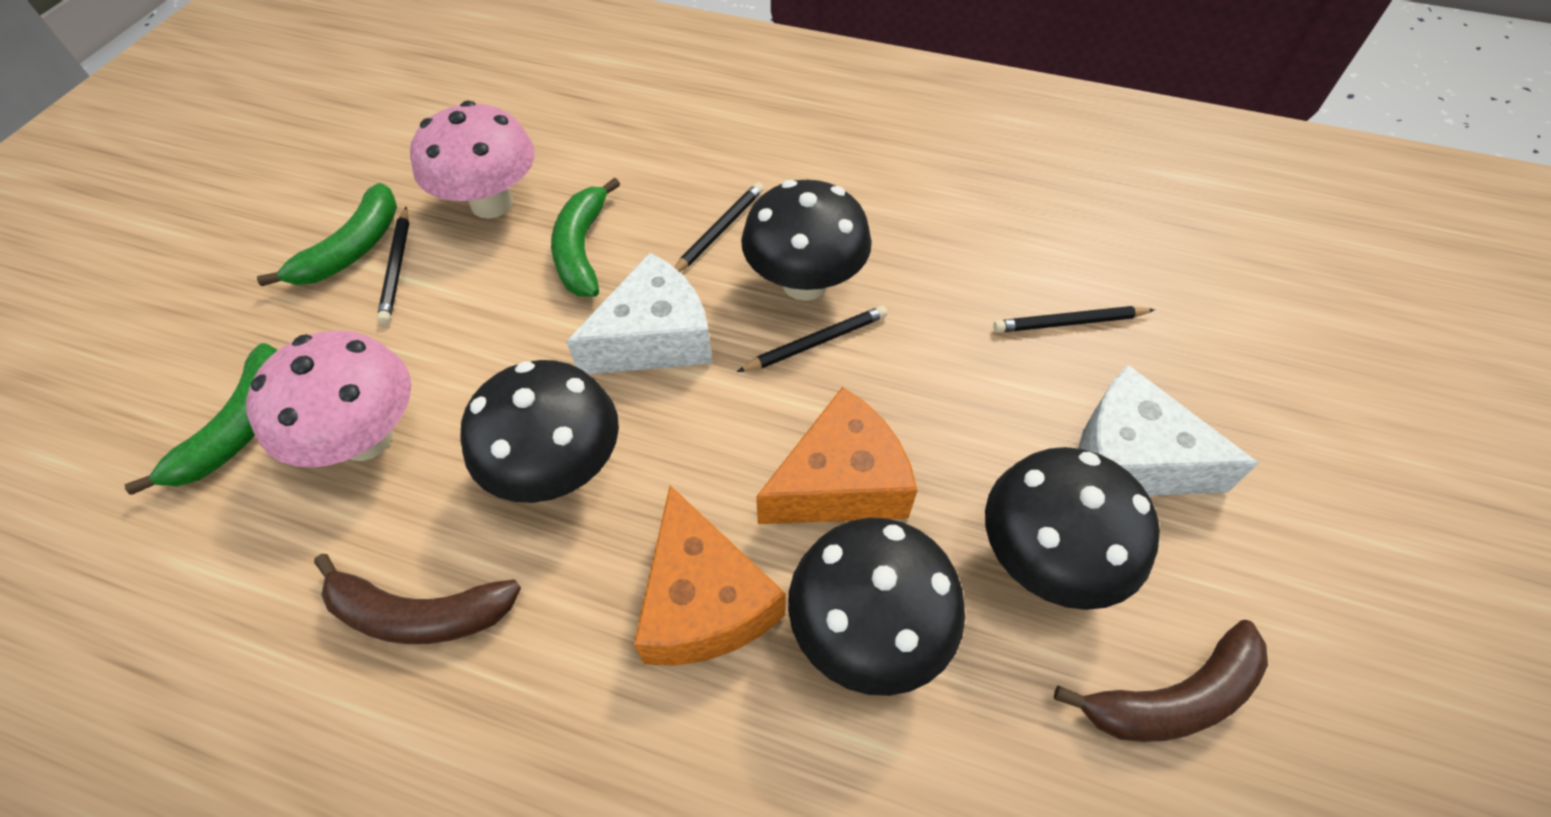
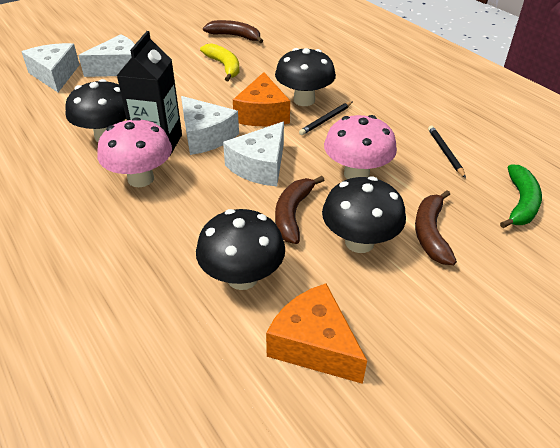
black carton: none = 0 -> [117,31,182,156] = 1
black pencil: [377,207,409,324] [674,182,764,272] [737,306,888,372] [993,306,1155,333] = 4 -> [299,102,352,135] [428,126,466,178] = 2
brown banana: [314,554,521,644] [1054,620,1268,742] = 2 -> [203,20,263,43] [275,176,324,244] [415,190,457,265] = 3
green banana: [125,343,277,494] [257,183,397,286] [551,177,620,297] = 3 -> [500,165,542,228] = 1
white cheese: [566,253,712,374] [1078,365,1259,496] = 2 -> [22,43,80,92] [78,34,135,77] [181,96,239,155] [223,122,284,186] = 4
yellow banana: none = 0 -> [200,43,239,81] = 1

